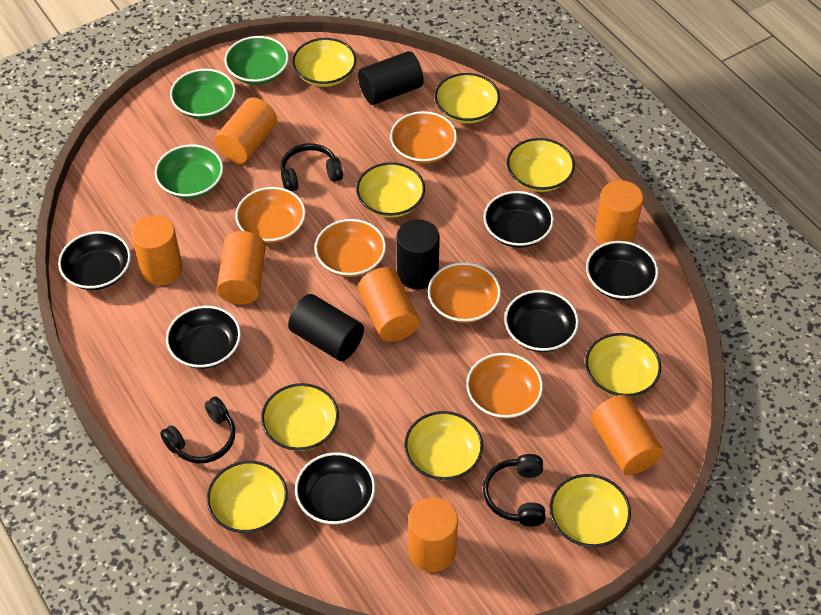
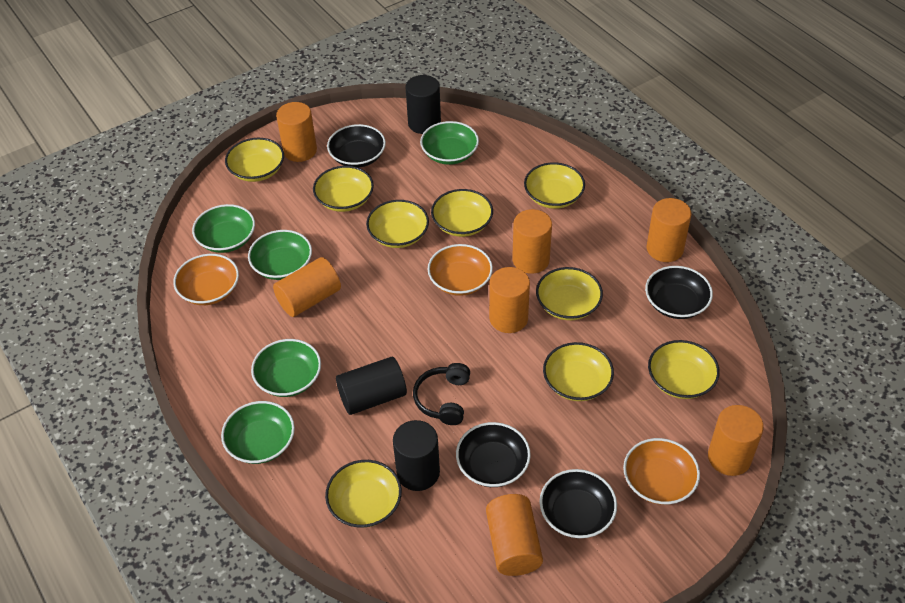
black bowl: [58,231,131,290] [166,306,241,369] [295,452,375,524] [483,191,554,248] [504,290,579,352] [586,241,658,300] = 6 -> [327,124,386,168] [456,422,531,487] [540,469,617,538] [645,266,713,319] = 4
black headphones: [160,397,235,463] [281,143,343,191] [483,454,546,527] = 3 -> [413,363,470,425] = 1
green bowl: [155,144,223,199] [170,69,235,119] [224,36,289,85] = 3 -> [192,204,255,253] [221,401,295,464] [248,230,312,280] [251,339,321,397] [420,121,479,165] = 5
orange bowl: [235,187,306,243] [315,219,386,277] [390,111,457,164] [428,262,501,323] [466,353,543,419] = 5 -> [173,254,239,305] [428,244,493,296] [623,438,700,505] = 3

